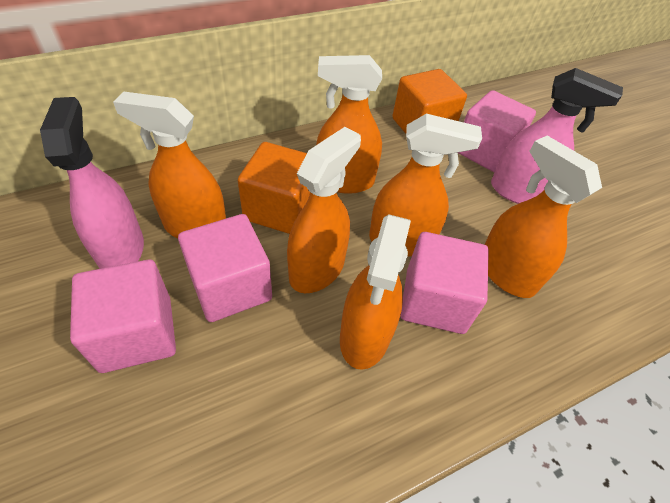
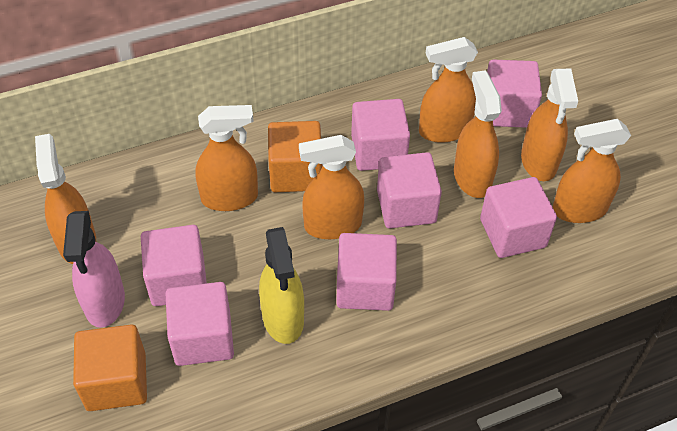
orange spray bottle: [113,91,226,238] [287,127,361,293] [316,55,382,194] [340,215,411,370] [369,114,482,257] [484,136,602,298] = 6 -> [35,134,96,264] [195,105,258,211] [299,135,364,239] [419,37,478,143] [454,70,502,198] [521,69,578,181] [553,119,631,223] = 7
pink cube: [70,260,176,373] [178,214,272,322] [400,232,489,334] [458,90,536,172] = 4 -> [141,225,207,306] [165,282,234,366] [336,233,397,311] [351,99,410,171] [377,152,442,229] [480,177,557,258] [487,60,542,128] = 7
pink spray bottle: [40,97,144,269] [491,68,623,204] = 2 -> [63,211,125,328] = 1
yellow spray bottle: none = 0 -> [259,227,304,344] = 1

